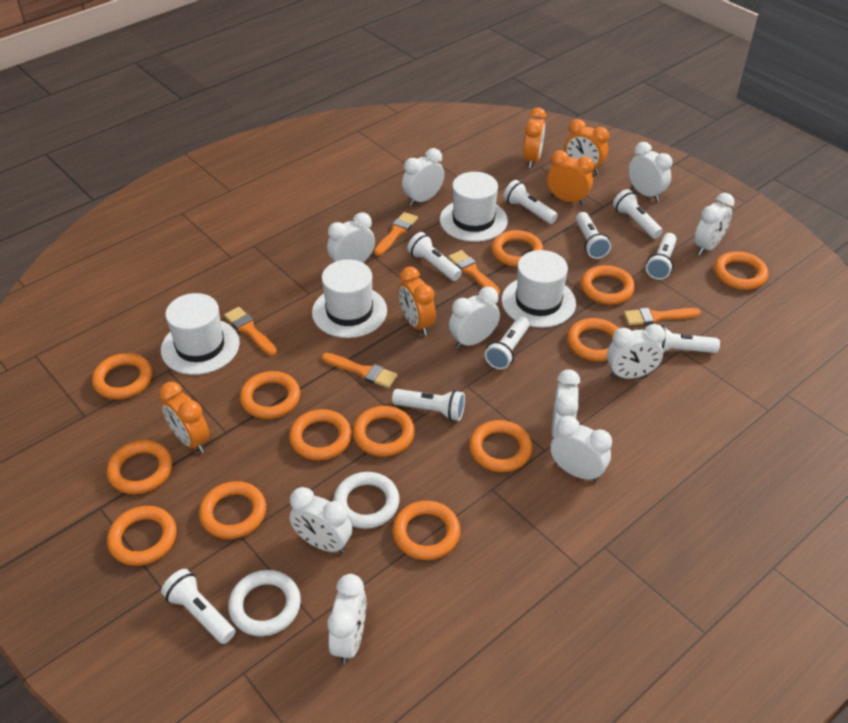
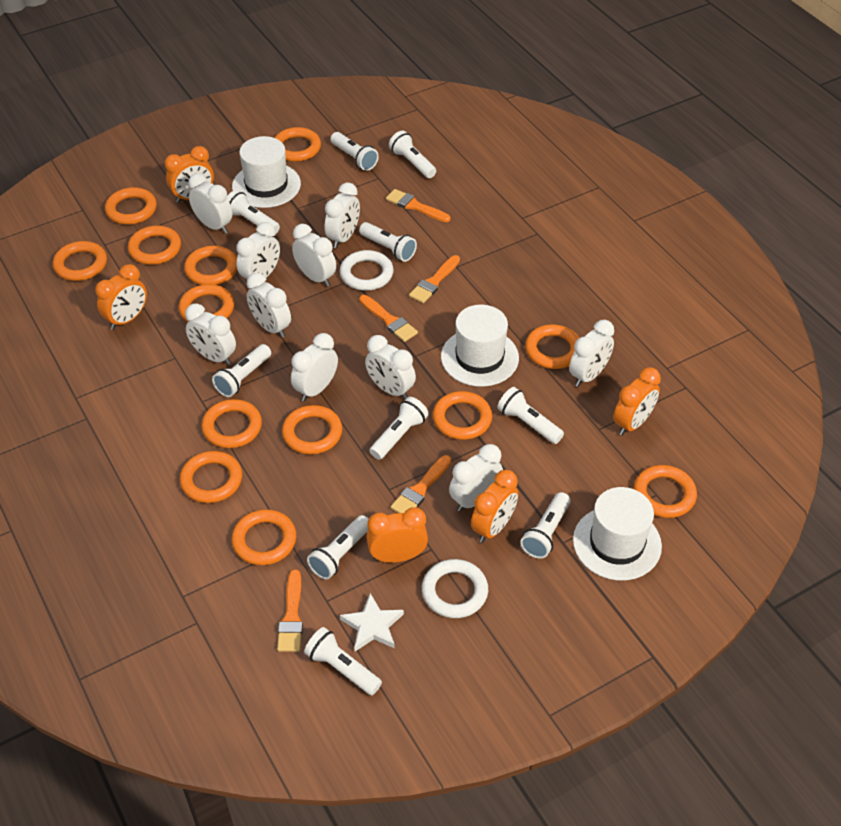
white flashlight: [161,569,236,644] [392,389,465,421] [407,232,462,281] [485,316,530,370] [503,180,558,224] [576,212,611,259] [613,189,663,239] [646,233,677,280] [660,325,720,353] = 9 -> [212,344,271,397] [227,190,280,234] [304,627,382,695] [307,515,368,580] [331,132,379,171] [359,222,417,262] [369,397,429,460] [389,130,436,178] [497,387,564,444] [520,492,571,559] = 10
white hat: [161,293,240,375] [312,259,387,338] [440,172,508,242] [501,250,576,328] = 4 -> [232,136,301,208] [441,305,519,387] [573,487,662,581] = 3
white star: none = 0 -> [340,593,404,651] = 1

